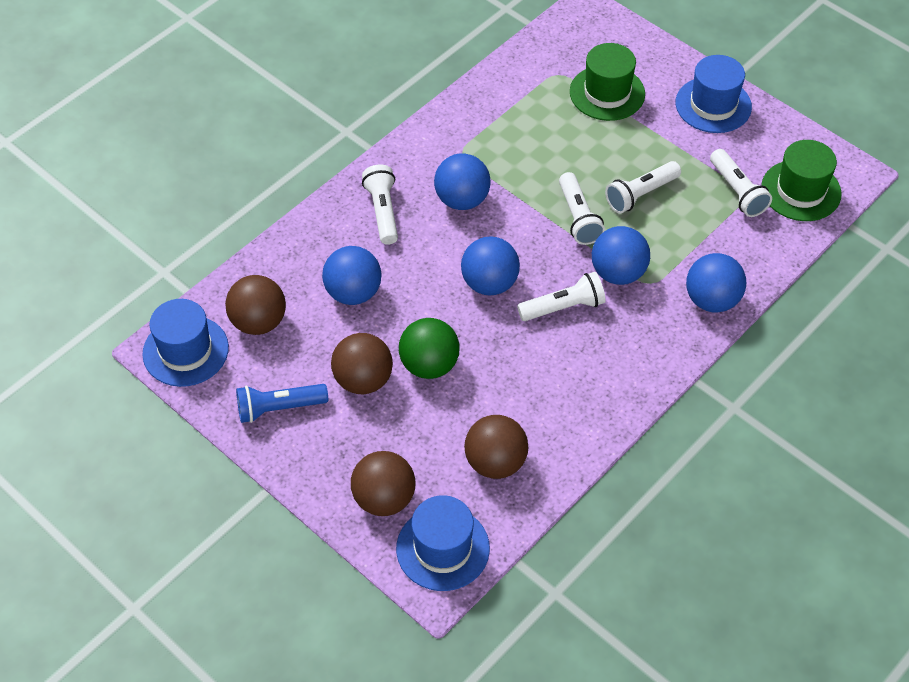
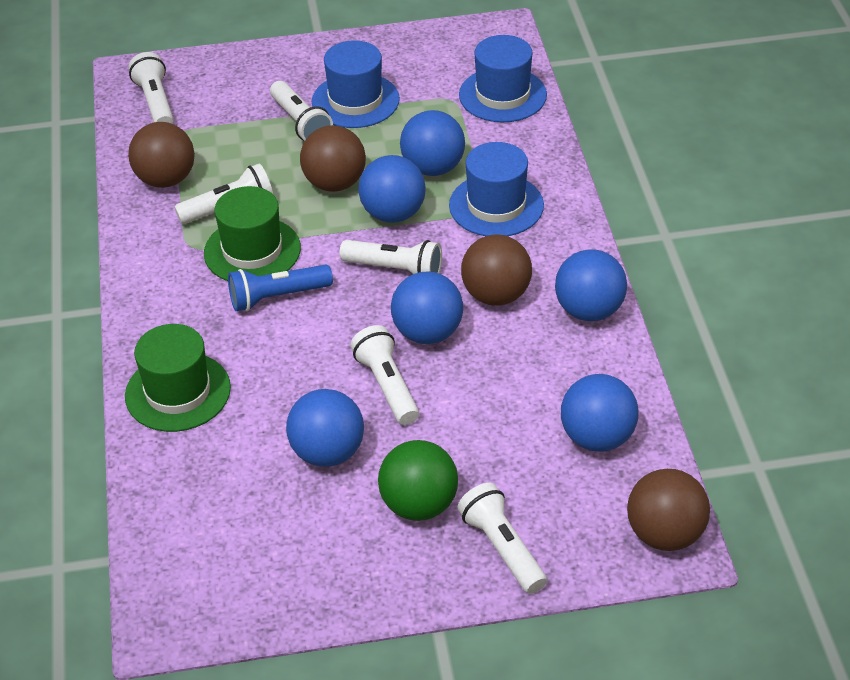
blue ball: [322,246,382,305] [434,153,491,210] [461,236,520,295] [592,226,650,285] [686,253,746,313] = 5 -> [286,389,364,467] [358,155,426,223] [391,272,463,344] [400,110,465,176] [555,249,627,321] [561,374,639,452] = 6
white flashlight: [362,164,398,245] [517,272,606,321] [559,172,605,245] [605,161,681,213] [710,149,772,217] = 5 -> [129,52,174,124] [174,163,273,224] [270,81,333,141] [340,240,442,274] [351,325,419,425] [458,483,547,594] = 6

